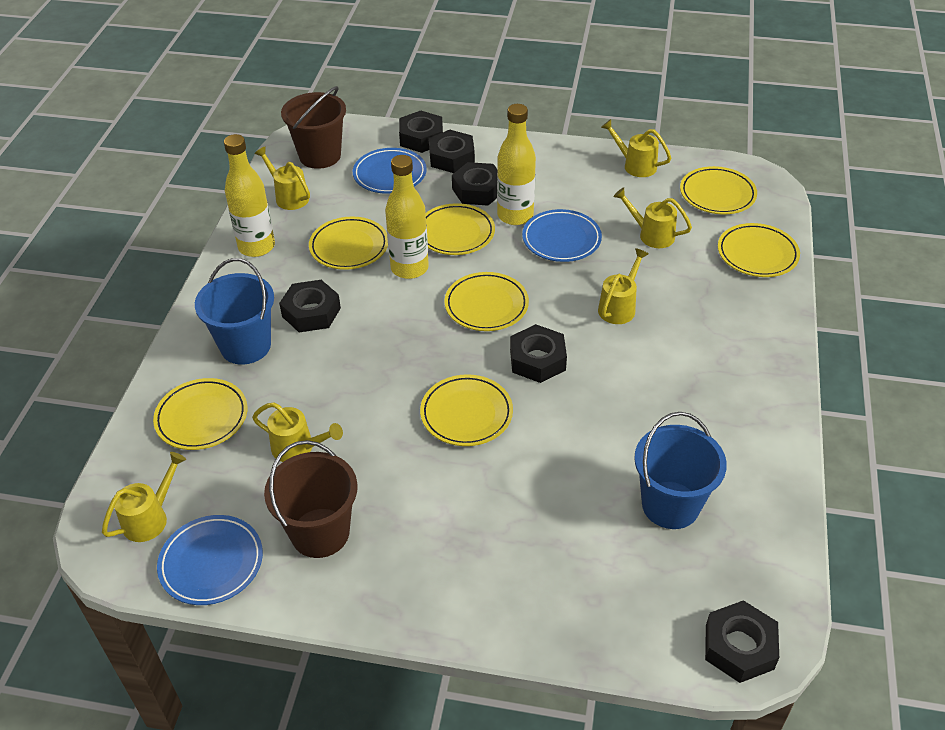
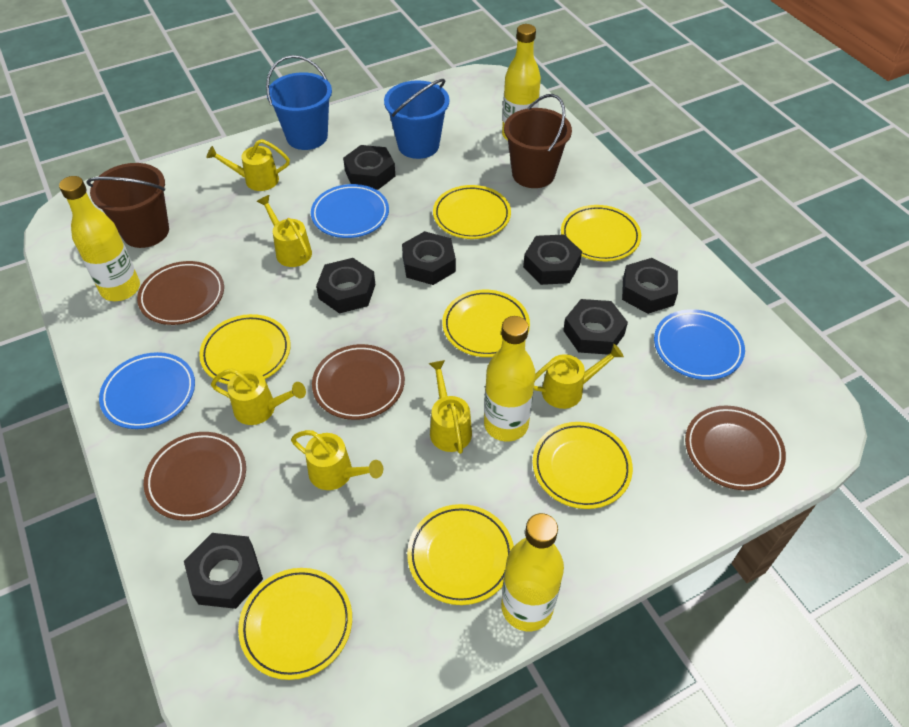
black nut: [279,280,341,332] [399,111,443,153] [429,130,475,173] [452,162,498,206] [510,324,567,383] [705,600,779,683] = 6 -> [184,533,263,609] [316,258,375,314] [343,145,395,190] [402,231,456,285] [523,234,582,285] [563,299,628,355] [622,258,678,314] = 7
brown plate: none = 0 -> [137,261,224,325] [144,432,246,521] [312,344,405,420] [685,406,786,490] = 4
yellow bottle: [224,134,275,257] [385,155,429,279] [497,104,536,225] = 3 -> [59,176,140,301] [484,316,535,442] [501,513,564,631] [502,24,541,140] = 4

